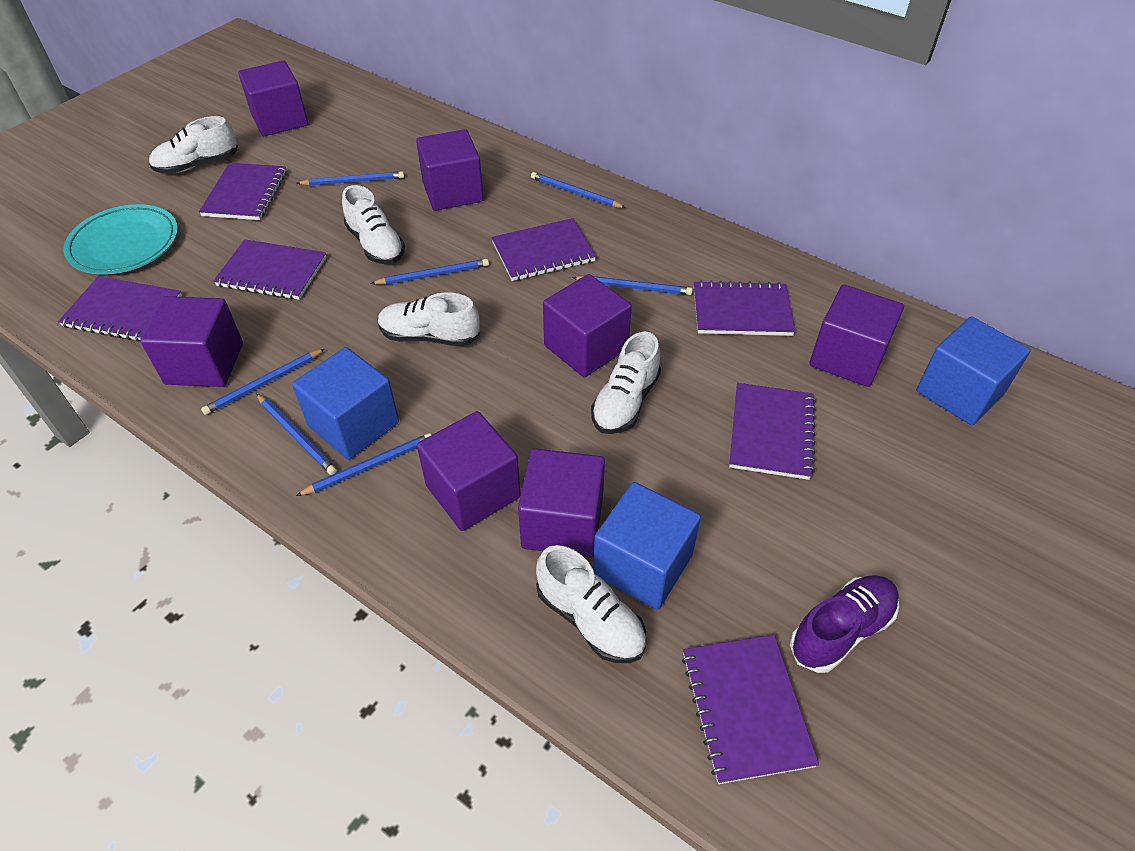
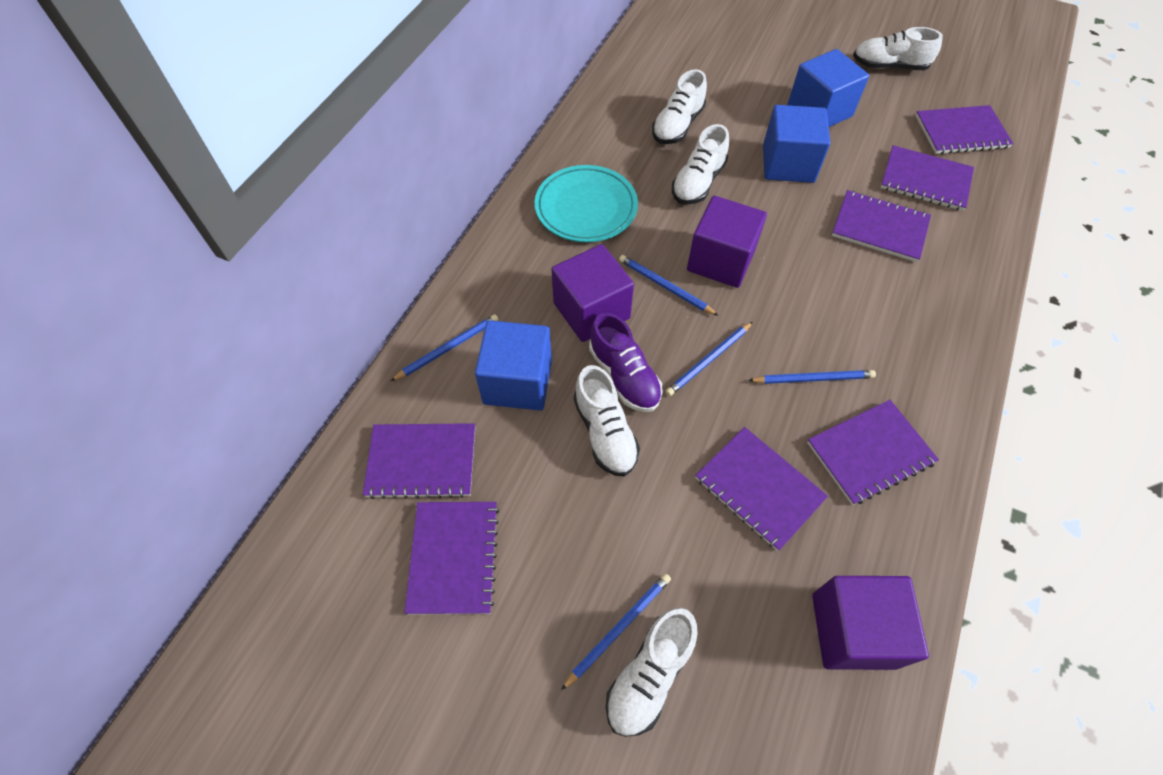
blue pencil: [201,349,325,415] [256,394,337,475] [296,171,404,186] [296,433,431,496] [370,259,489,285] [531,172,626,208] [572,276,693,295] = 7 -> [391,314,499,381] [561,573,671,690] [619,255,719,316] [665,322,753,396] [748,370,876,384] = 5
purple cube: [140,296,243,387] [238,61,308,136] [416,129,484,211] [417,411,521,531] [518,448,605,557] [543,274,632,377] [809,284,904,387] = 7 -> [552,244,634,342] [687,196,767,288] [812,576,929,670] = 3

